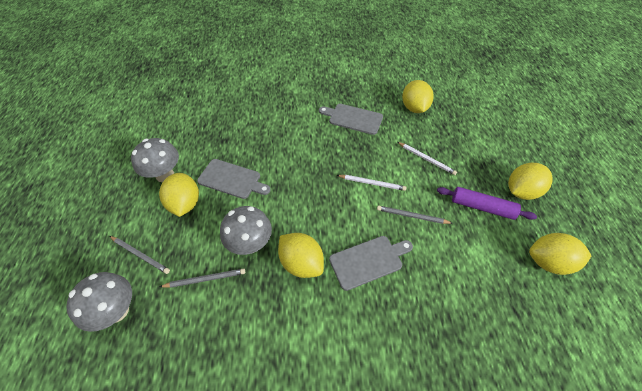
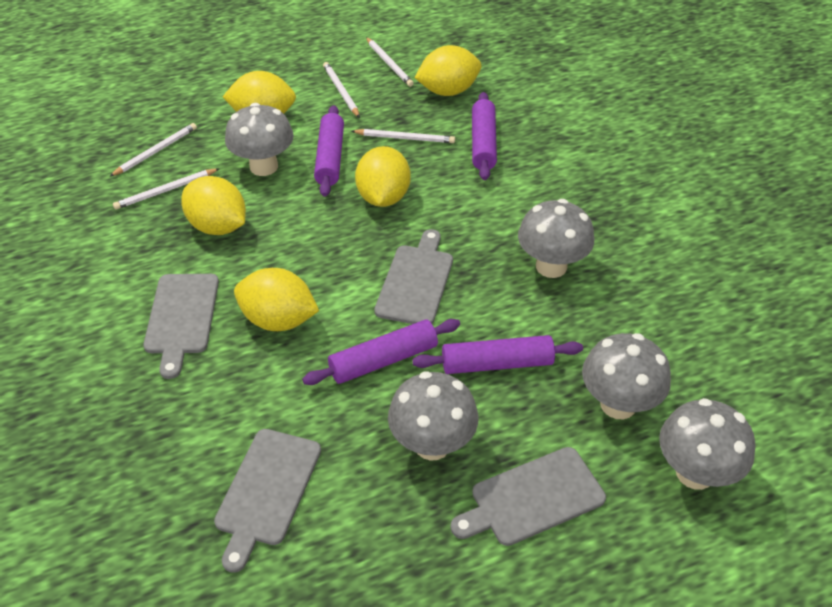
grey cutting board: [197,159,271,199] [319,104,383,135] [329,236,413,291] = 3 -> [143,274,219,379] [214,429,321,573] [374,229,453,324] [450,447,606,546] = 4
grey mushroom: [66,272,132,332] [131,138,179,182] [220,206,272,255] = 3 -> [225,103,294,176] [388,371,479,461] [518,199,594,278] [582,333,671,419] [659,398,756,490] = 5
grey pencil: [110,236,170,274] [159,269,245,288] [377,206,453,224] = 3 -> none = 0
purple rolling pin: [437,187,537,220] = 1 -> [302,319,460,385] [314,105,344,197] [412,335,583,374] [472,92,497,180] = 4
white pencil: [337,175,407,191] [397,142,457,175] = 2 -> [109,123,197,177] [113,168,220,210] [323,62,360,118] [352,129,455,143] [366,37,414,87] = 5

